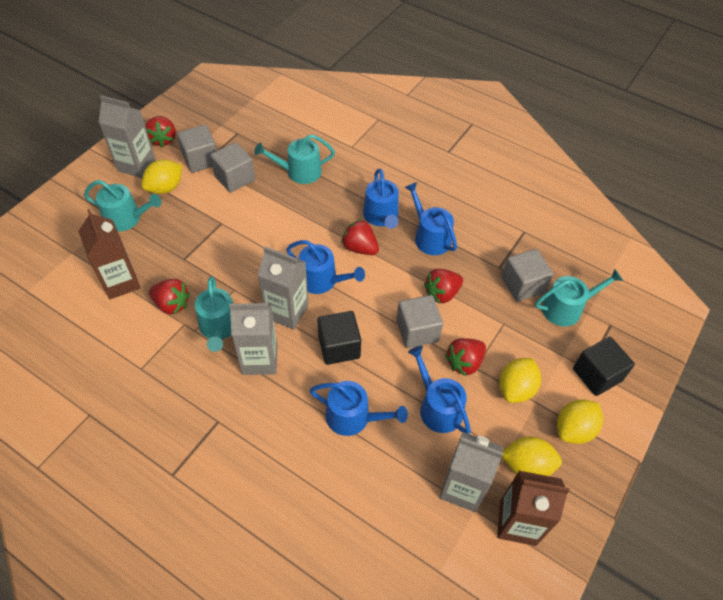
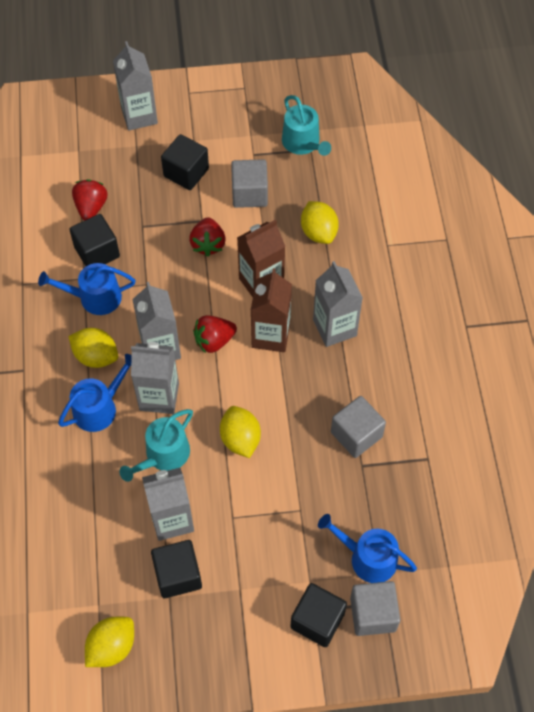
black cube: [318,311,361,365] [573,337,635,396] = 2 -> [69,214,120,266] [151,540,202,598] [161,134,209,190] [290,583,347,647] = 4
blue watering can: [286,240,365,294] [310,381,408,436] [363,169,399,229] [405,182,457,255] [408,346,471,434] = 5 -> [38,263,135,315] [58,354,132,432] [318,514,417,583] = 3
grey carton: [98,95,156,178] [229,303,278,375] [258,246,309,330] [439,432,503,512] = 4 -> [113,41,158,131] [131,342,179,414] [132,282,181,360] [142,468,194,541] [313,261,363,347] = 5
grey cube: [177,125,217,173] [210,142,255,193] [396,295,443,348] [501,249,553,302] = 4 -> [231,159,268,208] [331,396,386,458] [350,581,400,636] = 3
red strawberry: [145,116,176,147] [149,279,190,315] [341,219,379,255] [424,269,463,303] [445,338,486,376] = 5 -> [72,180,107,220] [189,217,226,257] [193,315,237,353] = 3
turquoise watering can: [84,180,161,232] [195,276,233,352] [254,134,335,184] [535,269,623,327] = 4 -> [119,409,193,482] [282,95,331,156] = 2

